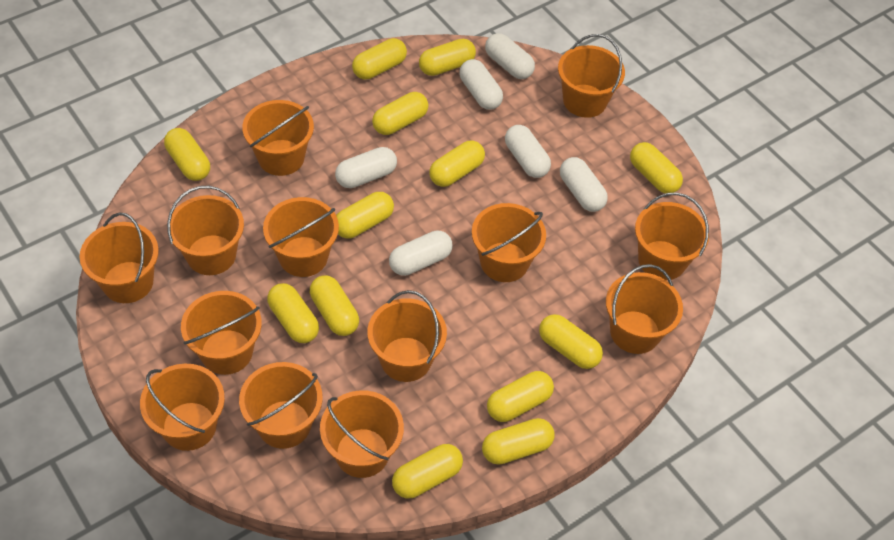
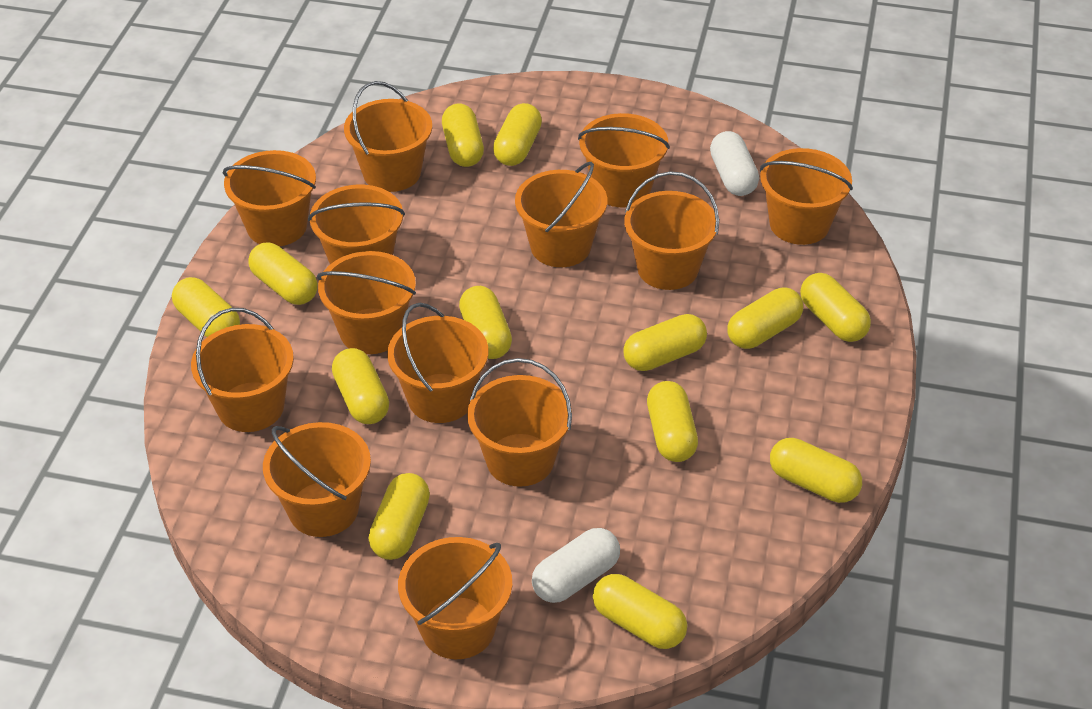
white capsule: [335,147,397,188] [389,230,453,276] [459,59,503,110] [485,33,535,79] [505,125,551,178] [560,157,608,212] = 6 -> [532,528,620,603] [710,131,759,196] = 2

